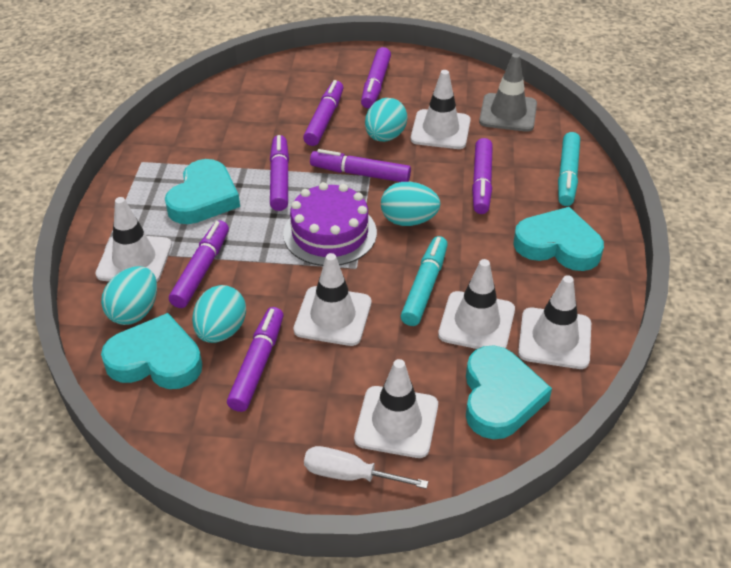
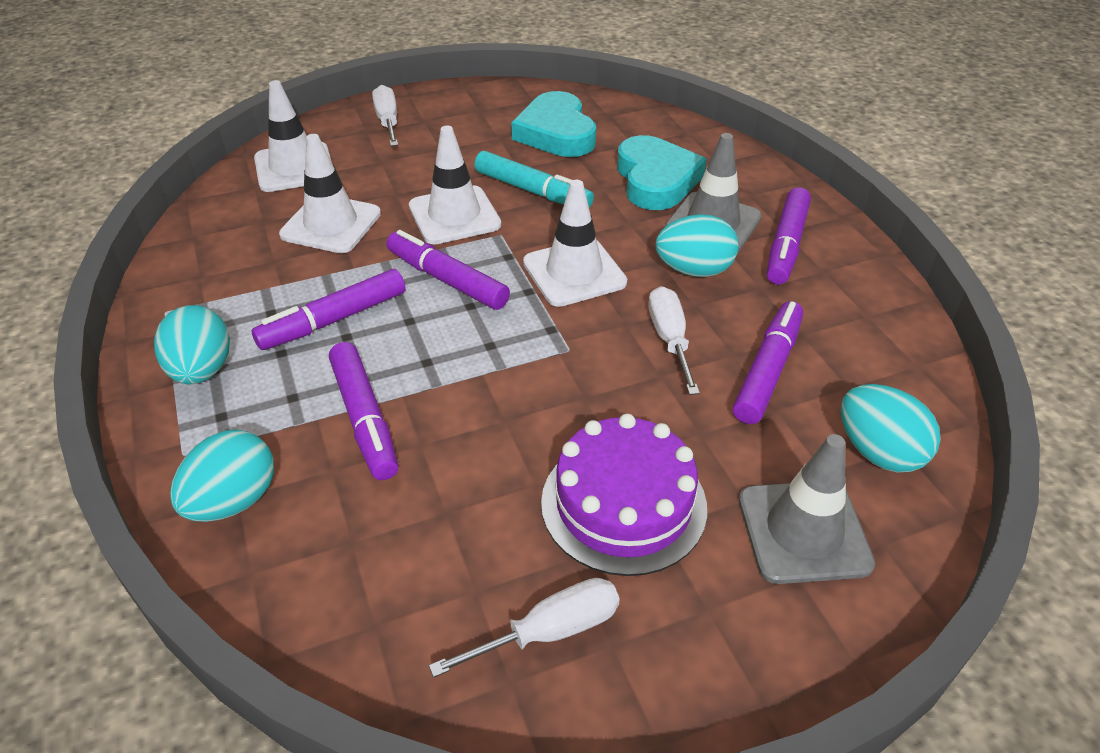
grey traffic cone: [479,53,537,132] = 1 -> [664,133,762,252] [739,434,875,584] = 2
purple marker: [169,220,229,308] [227,307,284,412] [270,135,289,211] [303,80,343,146] [310,149,411,182] [361,47,391,108] [472,138,493,214] = 7 -> [252,269,406,350] [329,342,399,480] [386,230,510,310] [733,301,803,424] [767,187,811,285] = 5
turquoise heart: [101,313,202,389] [165,159,240,224] [466,345,552,439] [513,207,604,271] = 4 -> [511,91,596,157] [617,135,707,210] = 2
turquoise marker: [401,236,448,326] [558,132,580,206] = 2 -> [474,151,594,208] = 1
white screwdriver: [304,446,428,489] = 1 -> [372,85,398,146] [429,578,620,678] [648,286,700,395] = 3
white traffic cone: [95,197,172,282] [294,253,371,346] [354,359,438,458] [411,70,471,149] [438,259,515,349] [518,275,591,369] = 6 -> [254,80,332,192] [279,134,381,253] [409,126,501,244] [523,180,627,307] = 4

